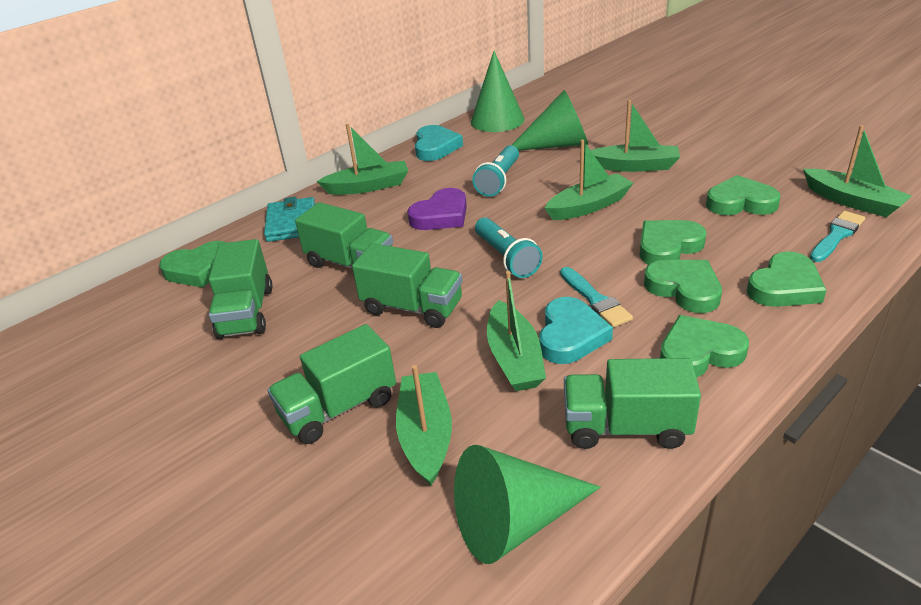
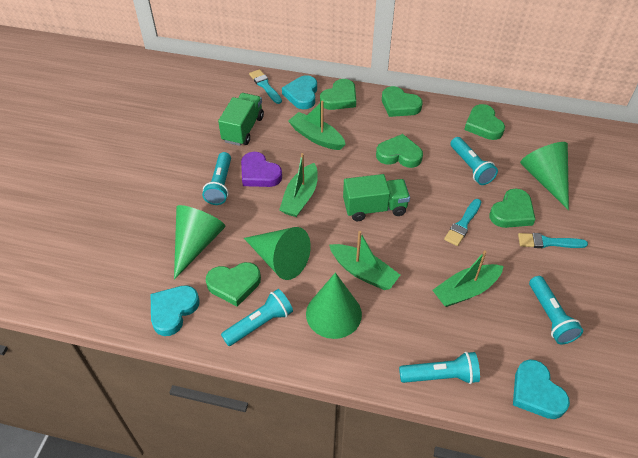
green boat: [317,124,408,195] [396,365,452,486] [487,271,546,391] [545,140,633,220] [591,100,680,172] [803,125,912,217] = 6 -> [279,153,318,217] [288,101,346,150] [329,231,400,290] [432,250,504,307] = 4
green cone: [454,445,601,564] [471,51,525,132] [512,90,588,150] = 3 -> [174,205,226,280] [244,227,311,280] [306,273,362,339] [520,142,569,210] = 4
green truck: [209,239,272,339] [267,324,396,444] [295,202,393,269] [352,243,463,328] [564,358,701,449] = 5 -> [218,93,264,146] [343,174,410,221] = 2
turquoise brush: [560,267,633,328] [810,211,865,262] = 2 -> [249,69,282,104] [444,199,481,246] [518,233,588,248] = 3
turquoise flashlight: [472,145,519,197] [475,218,543,278] = 2 -> [202,152,231,205] [221,289,293,346] [399,352,480,384] [450,137,498,185] [529,276,583,344] = 5
turquoise heart: [415,125,463,161] [539,297,613,364] = 2 -> [151,285,200,336] [282,75,317,109] [513,359,570,419] = 3
turquoise wallet: [264,197,315,242] = 1 -> none = 0

